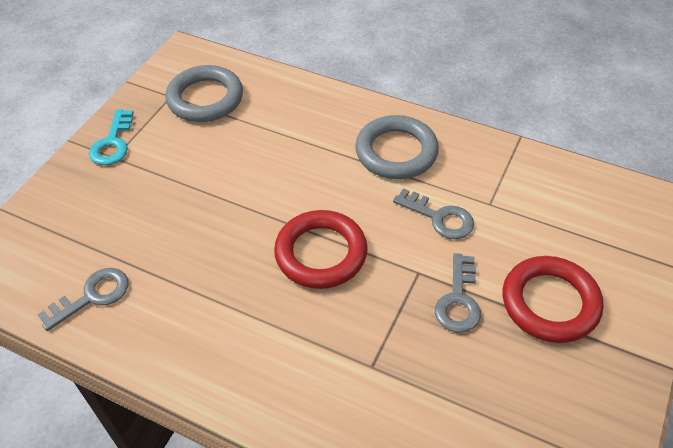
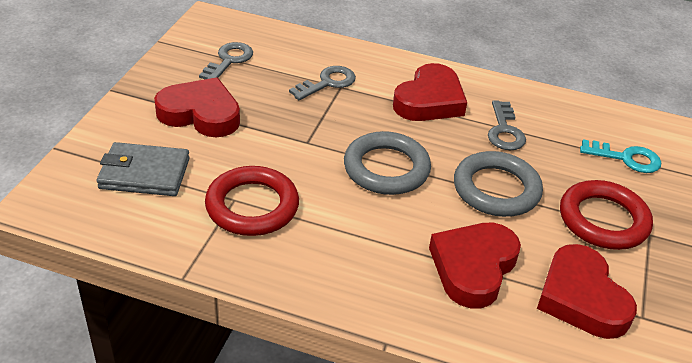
grey wallet: none = 0 -> [97,142,190,196] = 1
red heart: none = 0 -> [154,77,240,137] [393,63,467,121] [429,223,521,308] [537,244,637,339] = 4

